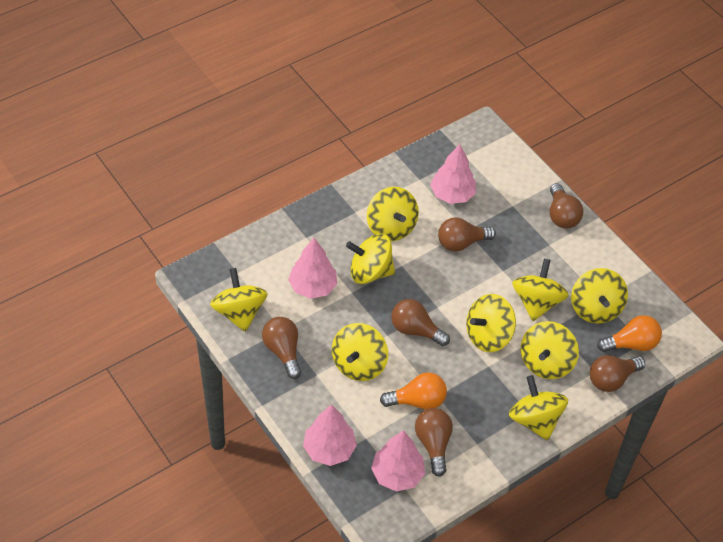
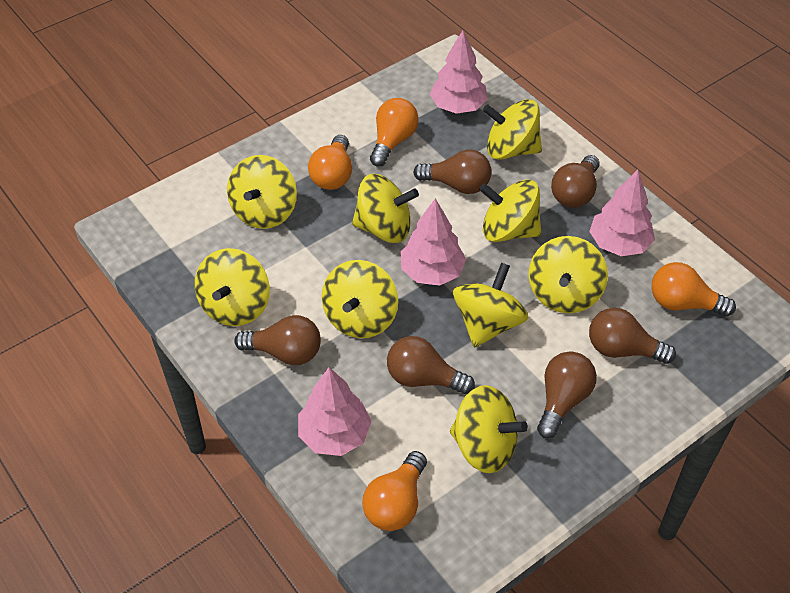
orange light bulb: [380,373,447,410] [597,315,662,352] = 2 -> [308,135,352,190] [362,451,427,531] [370,98,419,167] [651,262,736,317] = 4

